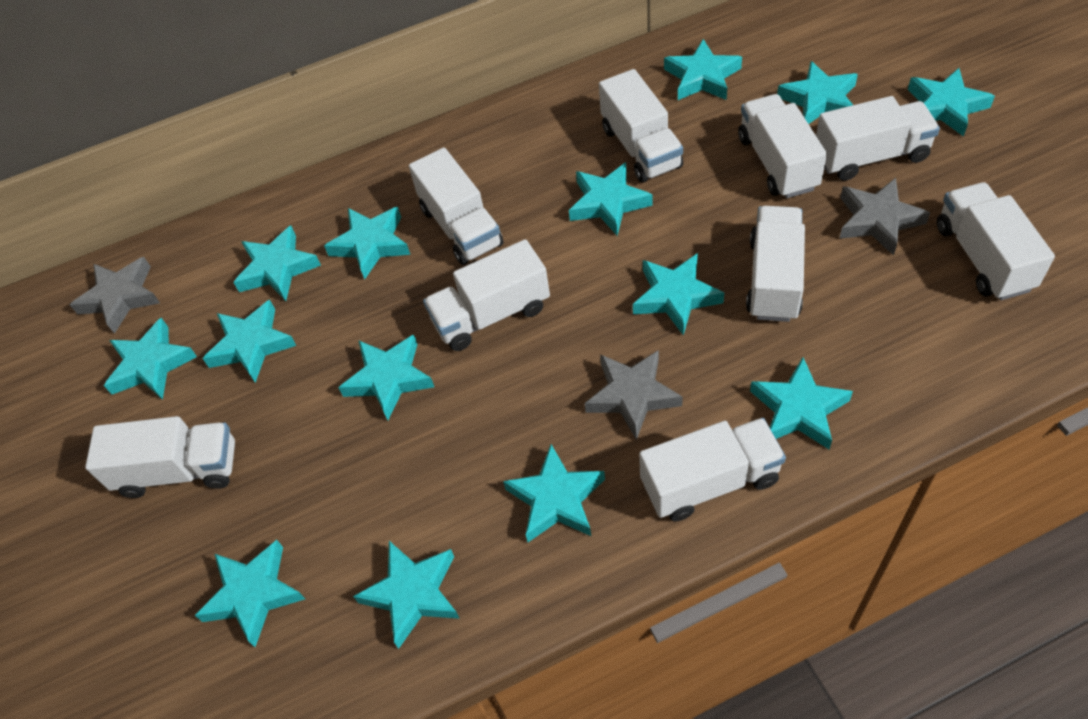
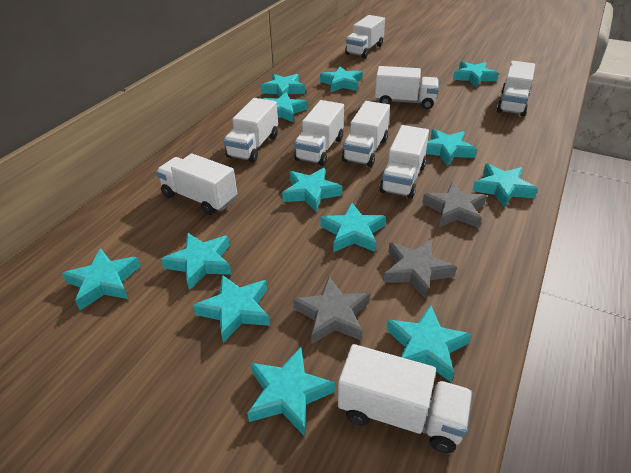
turquoise star: [104,318,197,400] [195,540,305,647] [202,300,296,383] [233,226,321,301] [324,207,410,279] [338,335,434,420] [353,541,460,649] [503,444,605,542] [569,162,653,236] [633,253,724,335] [664,39,742,100] [750,357,853,449] [777,61,858,124] [908,68,995,137] = 14 -> [62,248,141,310] [161,233,232,290] [193,275,270,343] [247,347,335,435] [261,74,305,97] [262,93,307,122] [282,168,342,212] [320,66,363,92] [320,203,386,252] [386,305,471,382] [426,129,477,166] [453,61,499,87] [472,164,538,208] = 13

